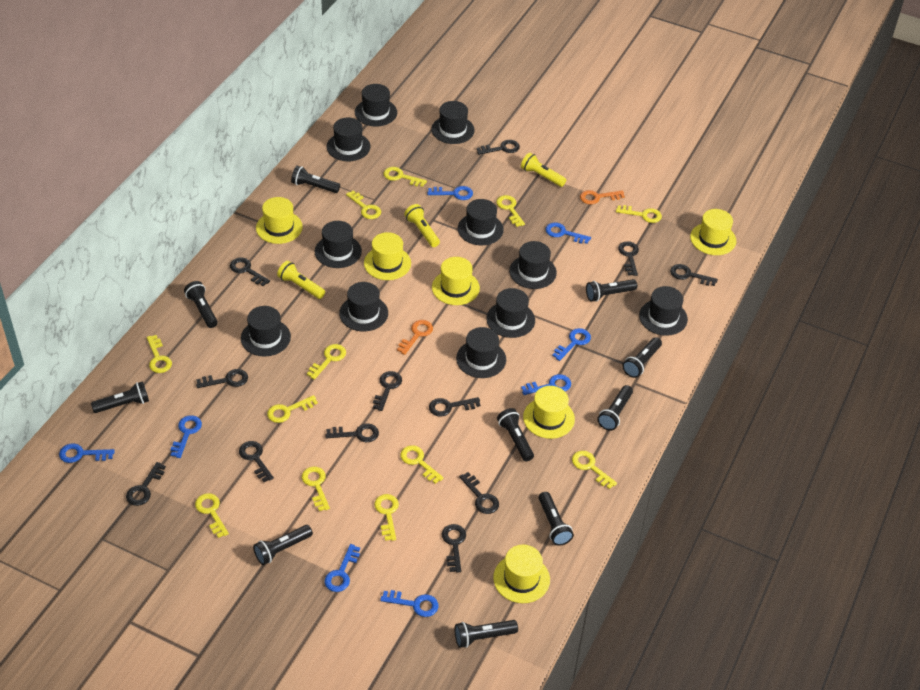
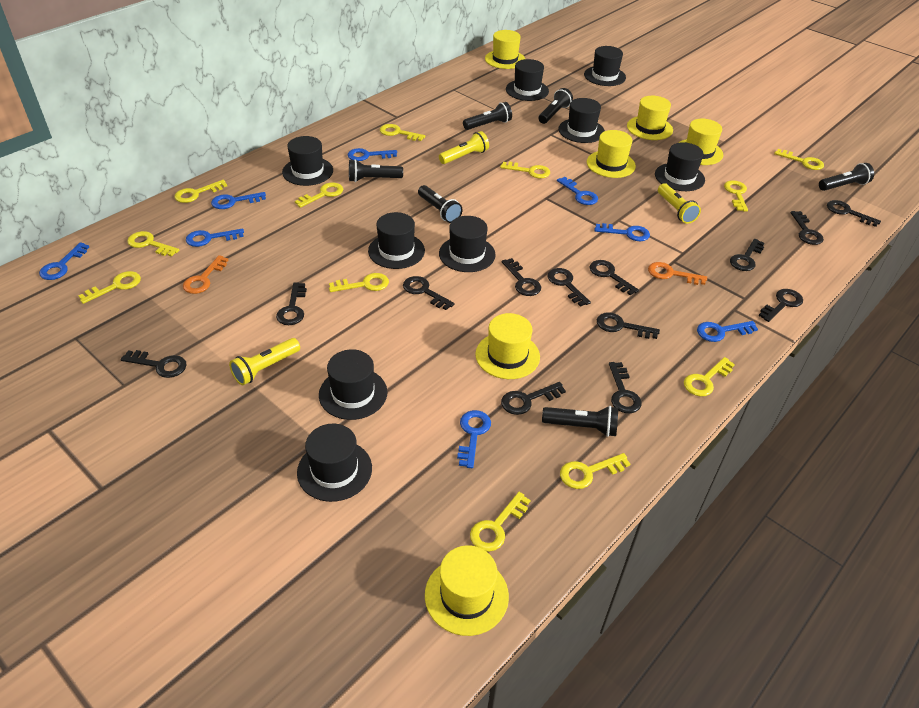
black flashlight: [91,381,149,413] [184,281,218,328] [253,525,313,565] [291,166,340,193] [455,620,518,648] [497,408,534,461] [538,492,574,546] [586,279,637,302] [597,385,633,431] [622,337,662,378] = 10 -> [349,159,403,182] [418,185,463,223] [463,102,512,130] [538,88,573,124] [542,406,618,437] [819,163,874,191] = 6
black hat: [241,306,291,356] [315,221,362,268] [327,117,370,161] [339,282,388,331] [355,84,397,126] [431,101,475,144] [456,327,506,378] [458,199,504,245] [486,288,535,338] [509,241,557,289] [639,286,688,336] = 11 -> [282,136,333,186] [297,424,372,502] [319,349,387,420] [368,212,425,269] [439,216,496,272] [506,59,549,101] [558,98,605,143] [584,46,626,86] [655,142,705,191] = 9
black key: [126,462,166,506] [196,369,248,388] [230,258,270,286] [239,441,274,482] [325,423,379,442] [373,371,402,411] [429,397,480,417] [442,524,466,572] [459,472,499,514] [477,140,520,155] [618,241,639,276] [670,264,718,286] = 12 -> [121,350,187,378] [276,282,307,325] [403,276,455,310] [501,382,566,415] [502,258,541,296] [547,268,591,307] [590,260,639,295] [597,312,660,339] [609,362,642,413] [730,239,764,271] [759,289,803,322] [790,211,824,245] [827,200,881,227] = 13

